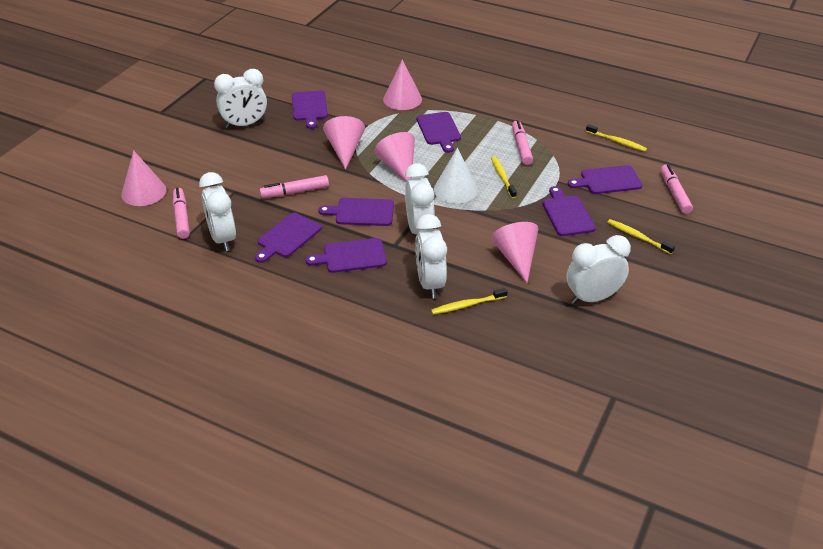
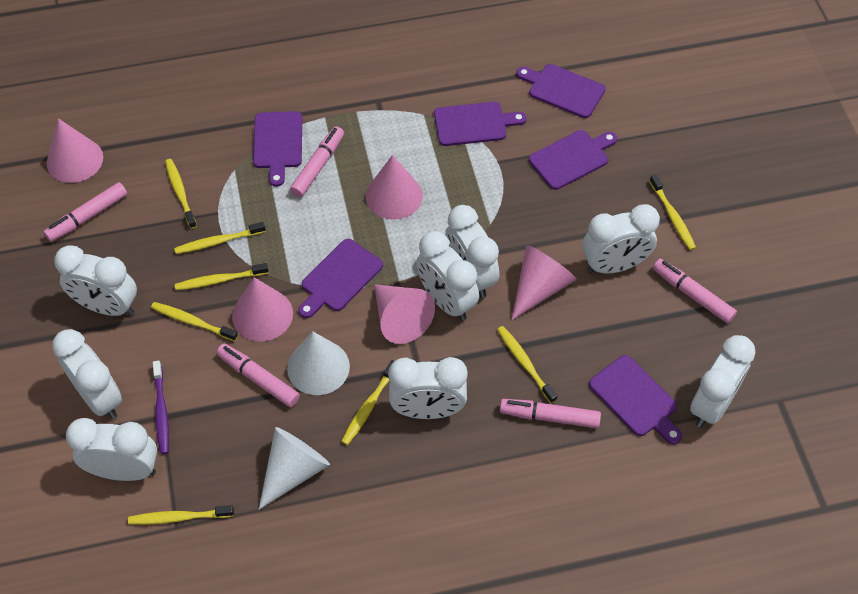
pink marker: [173,188,190,239] [259,175,329,198] [512,120,533,165] [661,164,693,214] = 4 -> [44,182,127,242] [217,344,300,407] [290,126,344,197] [500,399,601,428] [653,259,737,323] = 5
purple cutting board: [255,213,322,263] [292,90,328,129] [306,238,387,273] [318,198,394,226] [417,112,461,153] [542,186,596,236] [568,165,642,194] = 7 -> [253,111,302,187] [298,239,383,318] [434,102,526,146] [516,64,606,118] [529,130,617,190] [589,355,682,444] = 6
purple toothbrush: none = 0 -> [153,361,169,454] = 1
white clock: [199,172,236,251] [214,69,267,129] [405,163,435,234] [415,214,447,298] [567,235,631,304] = 5 -> [52,329,122,419] [54,245,137,316] [66,418,157,481] [388,357,468,419] [416,231,479,321] [445,205,499,298] [582,204,660,274] [690,335,756,427] = 8
white cone: [434,148,478,203] = 1 -> [259,427,330,510] [287,331,350,395] = 2
yellow toothbrush: [431,288,508,314] [491,156,517,198] [586,124,647,152] [607,219,675,254] = 4 -> [128,505,234,525] [151,302,238,341] [165,159,197,229] [174,222,266,254] [175,263,269,290] [341,360,394,445] [497,326,557,403] [649,174,696,250] = 8

